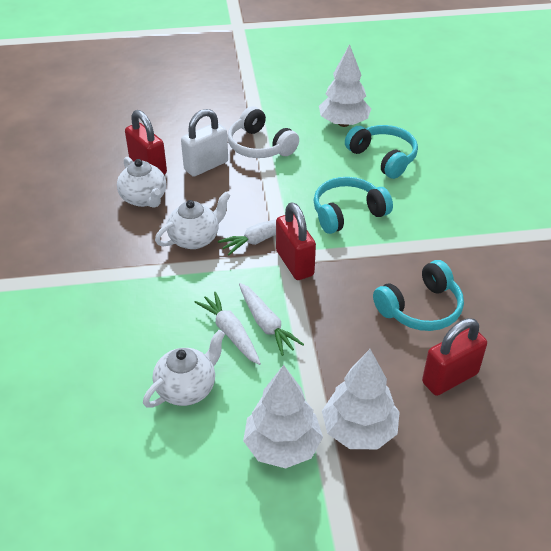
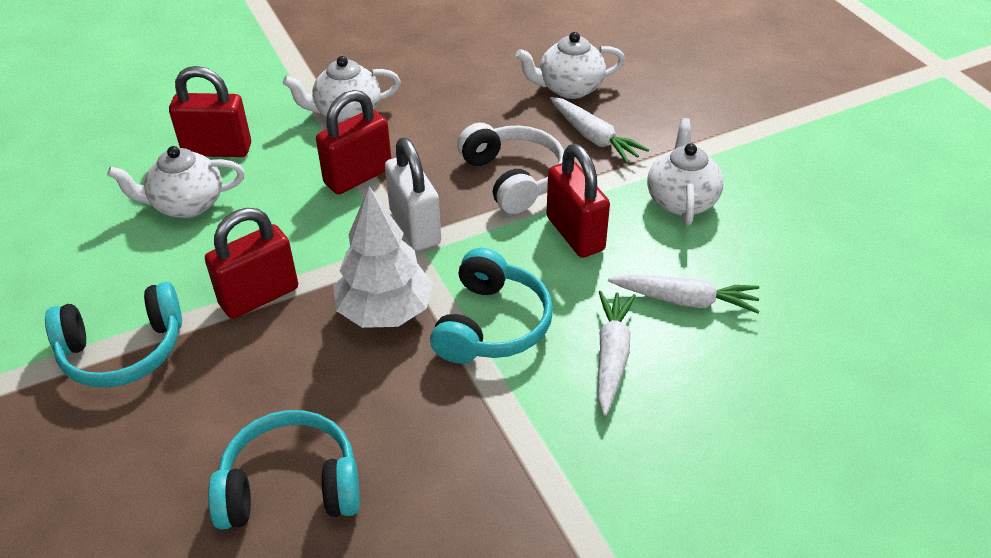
red padlock: [125,110,167,175] [276,202,316,280] [422,318,487,396] = 3 -> [169,66,251,157] [205,208,298,319] [316,90,392,195] [546,144,610,258] = 4
white teapot: [117,157,166,208] [143,330,225,408] [155,192,231,249] = 3 -> [107,146,245,218] [283,56,401,123] [516,32,625,99] [647,118,724,225] = 4
white tree: [243,365,323,468] [319,44,371,127] [322,349,400,449] = 3 -> [333,186,433,328] = 1

